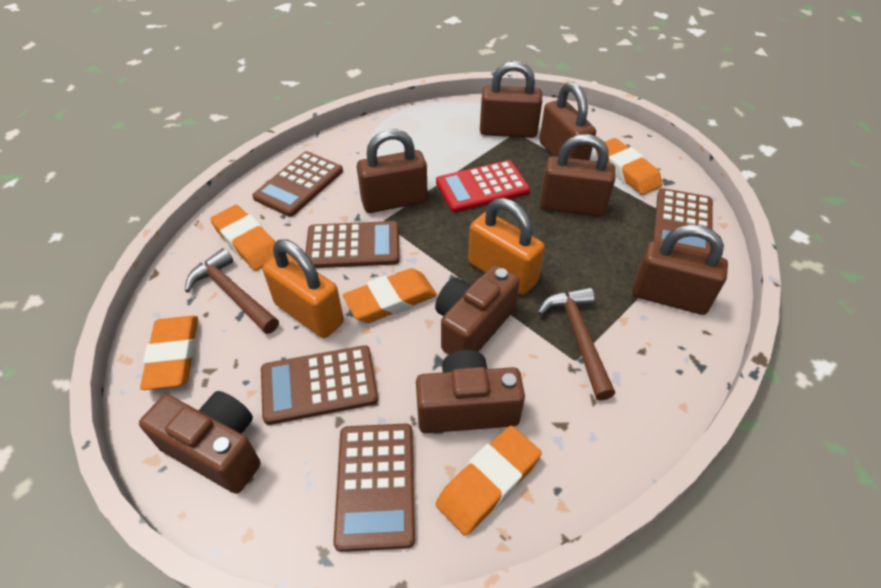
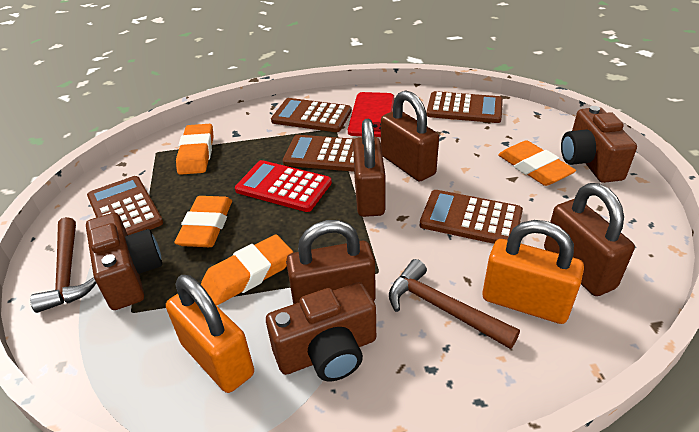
brown padlock: [357,129,428,213] [480,61,542,138] [539,82,596,160] [540,134,615,217] [632,224,728,315] = 5 -> [286,220,376,304] [353,119,386,217] [381,90,439,181] [544,183,635,296] = 4
orange eraser: [140,316,198,390] [210,205,275,271] [343,268,437,323] [436,426,542,536] [596,138,663,195] = 5 -> [174,196,232,247] [176,124,214,175] [201,235,293,305] [498,140,576,186] = 4
red phone: none = 0 -> [348,92,394,137] = 1

